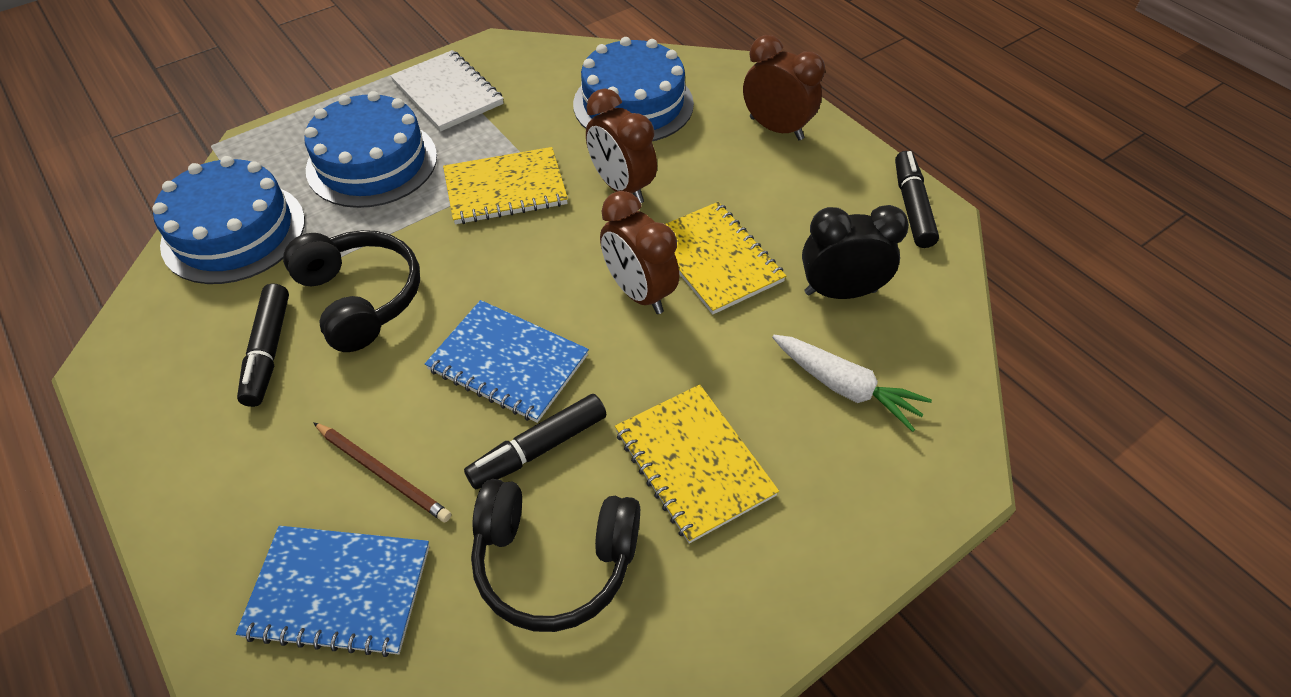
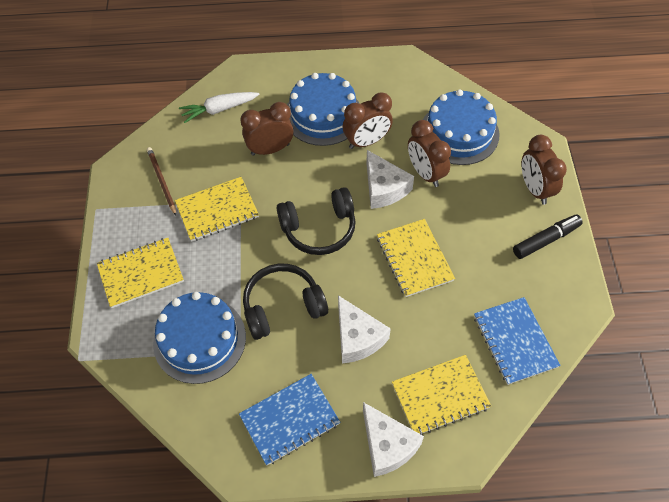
black clock: [802,205,909,299] = 1 -> none = 0
black marker: [237,284,289,407] [464,394,606,489] [895,151,939,248] = 3 -> [513,215,583,259] = 1
brown clock: [586,89,657,203] [600,191,679,314] [743,35,825,140] = 3 -> [240,102,294,156] [343,92,393,149] [408,120,451,187] [522,135,567,205] = 4
white cheese: none = 0 -> [338,295,391,363] [363,402,424,477] [366,150,414,209] = 3
white notebook: [390,50,504,131] = 1 -> none = 0
yellow notebook: [443,147,568,224] [615,385,779,544] [665,202,786,315] = 3 -> [97,238,184,308] [175,177,259,242] [377,219,455,297] [392,355,491,435] = 4

